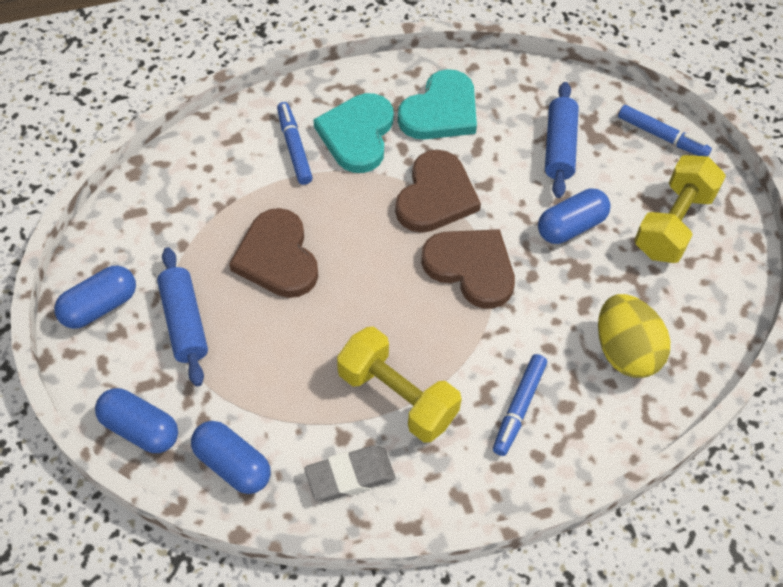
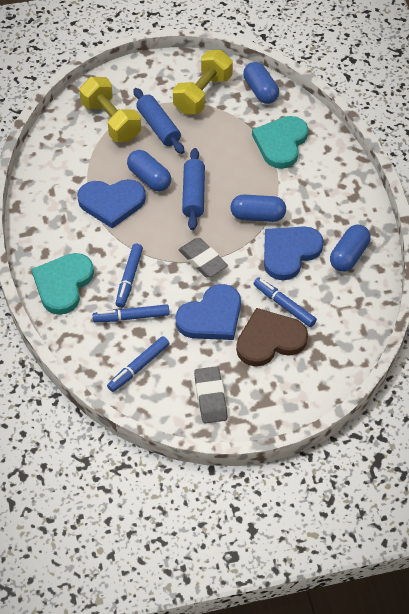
blue heart: none = 0 -> [77,179,146,228] [175,284,241,340] [264,226,324,280] = 3
blue marker: [277,102,313,185] [493,354,547,456] [618,105,712,156] = 3 -> [93,304,170,322] [107,336,169,392] [115,244,143,308] [253,277,317,327] = 4
brown heart: [229,208,318,298] [395,150,481,233] [421,229,515,309] = 3 -> [236,308,308,367] = 1
grey eraser: [304,445,395,501] = 1 -> [179,238,228,278] [194,366,228,423] = 2
yellow egg: [598,294,670,378] = 1 -> none = 0

